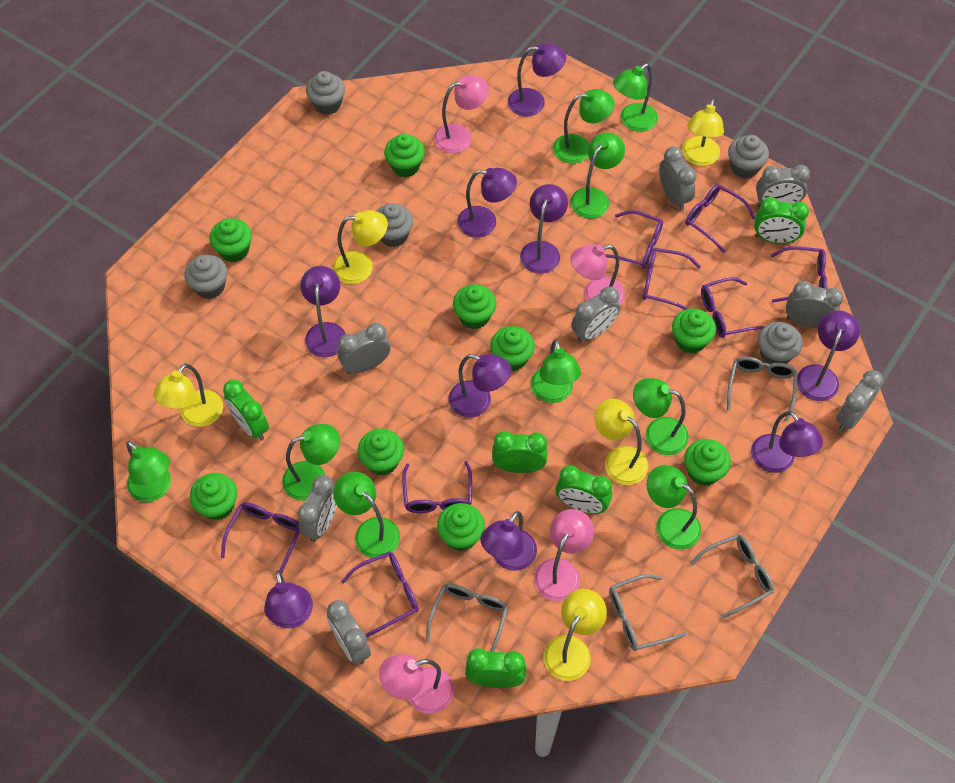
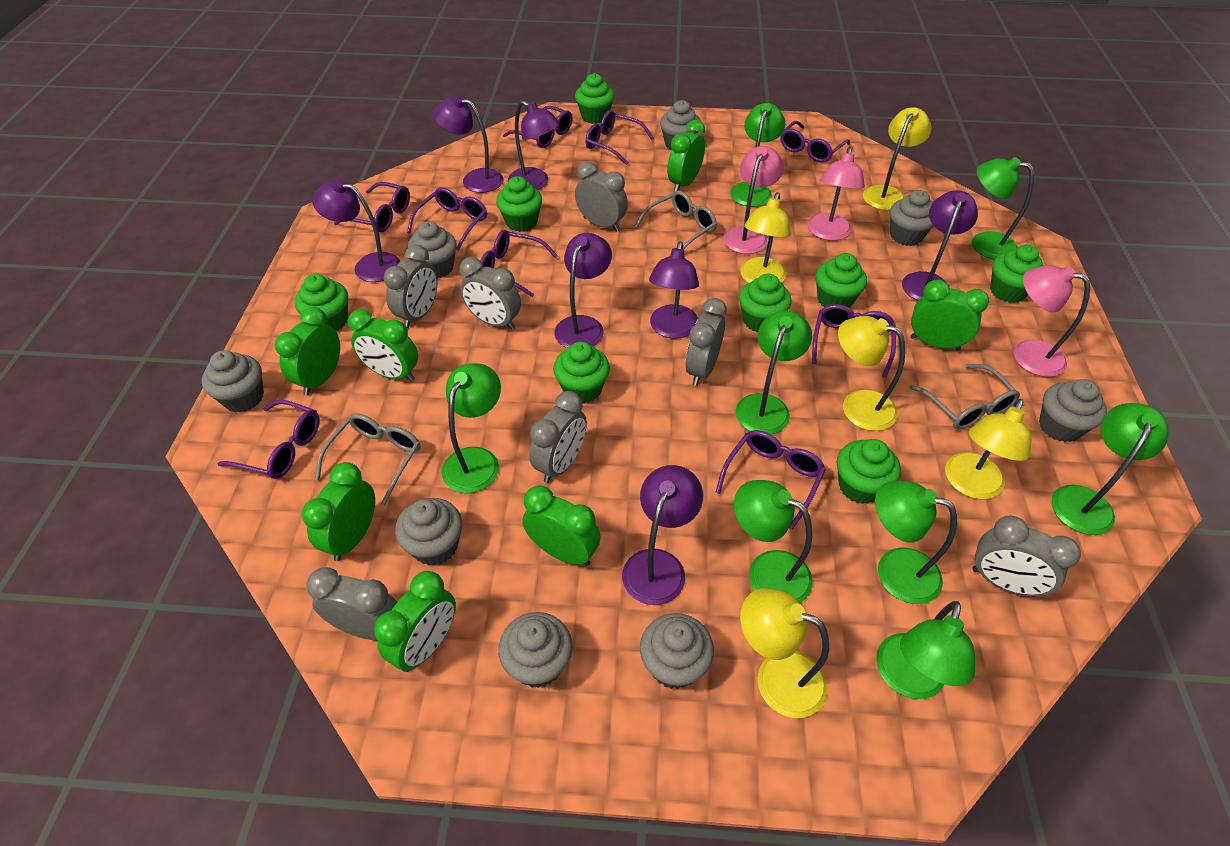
green clock: [223,379,269,440] [465,648,526,688] [492,431,548,473] [556,465,612,514] [754,197,809,244] = 5 -> [275,307,340,395] [302,462,375,561] [348,309,418,382] [374,571,456,672] [522,485,601,566] [667,120,705,192] [910,279,989,351] = 7
green cupcake: [190,473,237,520] [209,218,252,262] [358,429,404,475] [384,133,425,177] [437,503,485,551] [453,284,496,329] [490,326,535,371] [672,309,716,354] [684,439,731,486] = 9 -> [295,274,348,331] [496,176,542,232] [553,342,610,404] [575,73,614,124] [739,274,791,332] [815,253,867,308] [837,439,901,504] [990,245,1043,303] = 8
green lamp: [126,441,171,502] [282,424,340,501] [333,472,400,558] [531,339,581,403] [553,89,614,164] [570,133,625,219] [613,63,658,132] [633,378,689,455] [647,465,701,549] = 9 -> [441,363,501,493] [730,103,785,207] [734,480,813,603] [736,310,812,434] [875,481,957,604] [876,601,975,699] [972,157,1034,260] [1052,403,1168,535] = 8
grey clock: [298,475,337,541] [327,600,371,664] [338,322,391,374] [571,286,620,342] [659,146,697,210] [756,165,810,207] [786,281,844,328] [836,370,883,431] = 8 -> [306,567,397,641] [384,245,438,328] [460,257,521,330] [529,391,587,483] [575,161,628,232] [685,298,727,386] [972,515,1081,597] = 7
grey cupcake: [184,255,228,299] [306,71,345,115] [376,203,413,247] [728,135,769,179] [758,322,803,364] = 5 -> [202,350,264,412] [395,498,462,566] [407,221,457,278] [498,612,572,688] [640,613,714,689] [660,100,701,150] [890,190,934,246] [1039,379,1107,442] = 8
grey glasses: [426,584,508,651] [609,574,686,651] [690,534,774,619] [727,356,797,422] = 4 -> [315,414,420,506] [635,191,717,250] [909,364,1020,430] = 3
pink lamp: [379,654,454,714] [434,75,489,153] [534,509,594,601] [570,244,625,305] = 4 -> [723,146,784,254] [808,147,865,241] [1013,265,1090,377] = 3
purple glasses: [221,502,299,578] [341,552,419,637] [402,461,472,513] [606,210,663,269] [643,248,701,310] [685,184,755,253] [701,277,765,338] [770,246,827,302] = 8 -> [217,400,320,479] [334,182,410,232] [407,187,487,251] [480,230,558,297] [503,106,573,148] [585,110,654,165] [715,430,826,530] [780,121,850,162] [812,304,896,378] = 9
purple lamp: [264,570,313,629] [300,266,346,357] [449,354,512,418] [457,168,517,238] [480,511,537,571] [508,44,566,117] [520,184,568,274] [751,411,823,473] [797,311,860,401] = 9 -> [312,179,400,282] [433,95,504,193] [508,100,560,190] [554,233,612,348] [622,465,703,605] [649,241,699,339] [902,190,978,301] = 7

